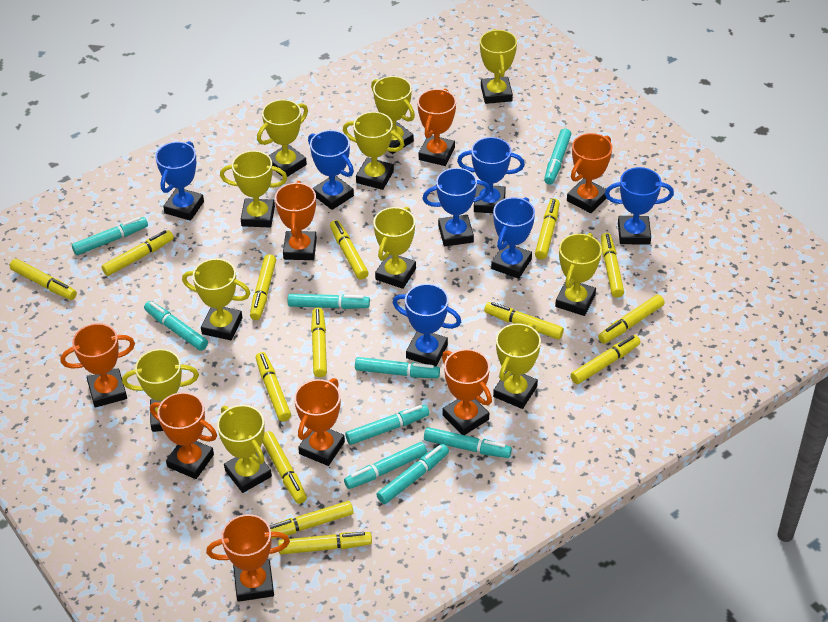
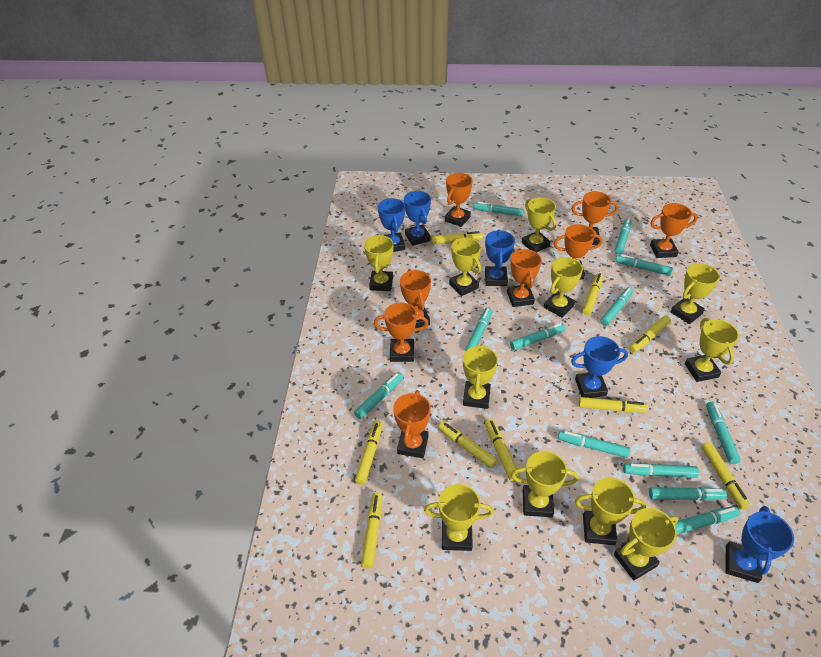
blue trophy: [155,141,204,221] [308,130,354,210] [392,284,461,367] [422,168,490,246] [457,137,525,213] [491,197,535,279] [605,167,674,244] = 7 -> [378,198,405,252] [404,191,431,246] [485,230,515,286] [571,336,628,398] [725,506,794,583] = 5
turquoise marker: [72,217,148,255] [144,301,208,351] [288,294,370,309] [344,442,427,489] [345,405,429,445] [355,357,440,378] [376,444,449,504] [424,427,512,458] [544,128,571,185] = 9 -> [354,372,403,419] [466,308,493,351] [474,202,524,217] [510,323,566,350] [558,431,630,458] [600,287,634,326] [615,218,632,255] [615,254,673,276] [623,463,699,478] [649,487,727,501] [675,506,739,535] [706,402,741,464] = 12
yellow marker: [10,259,77,300] [101,230,174,276] [250,254,276,320] [256,352,291,421] [262,431,307,504] [270,501,354,539] [278,532,372,554] [311,308,327,377] [330,220,369,280] [484,302,564,340] [535,198,560,260] [570,335,641,384] [598,295,665,344] [601,233,624,298] = 14 -> [355,421,383,485] [361,493,382,569] [431,231,483,244] [438,421,498,468] [485,419,520,481] [578,397,648,413] [582,273,603,315] [629,316,671,353] [701,442,750,510] = 9

